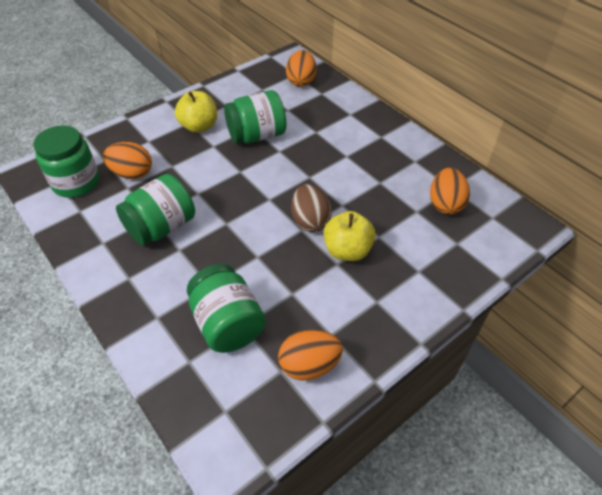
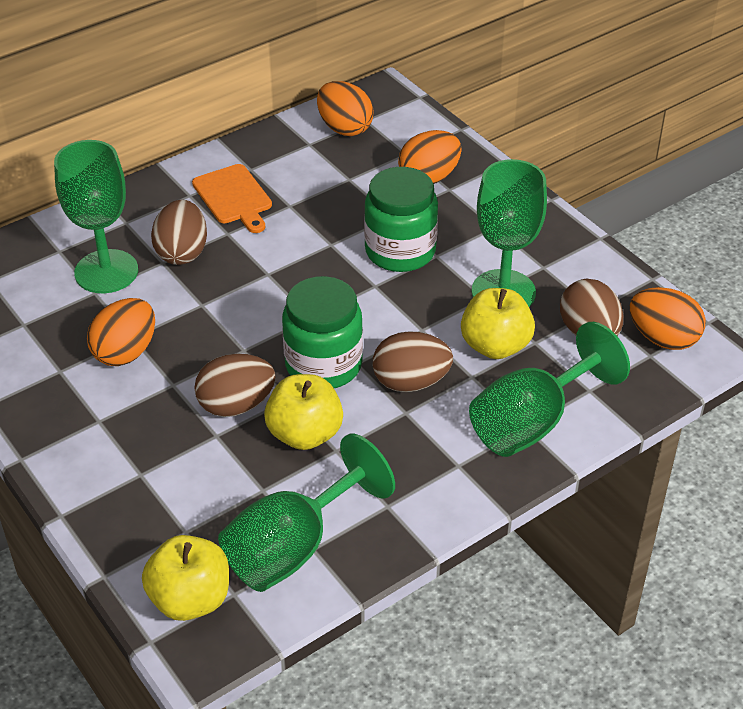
brown egg: [291,184,332,232] = 1 -> [151,200,207,265] [194,354,276,417] [373,331,453,392] [560,279,623,336] = 4
green goblet: none = 0 -> [54,140,138,293] [218,434,395,592] [469,322,630,457] [472,159,547,307] = 4
green jar: [33,125,100,198] [116,174,195,246] [187,264,266,353] [224,90,286,144] = 4 -> [282,276,363,388] [364,167,438,272] = 2
orange cutting board: none = 0 -> [192,164,272,233] = 1
yellow apple: [175,91,217,133] [323,211,375,261] = 2 -> [142,535,229,621] [264,374,343,450] [461,288,535,359] = 3

